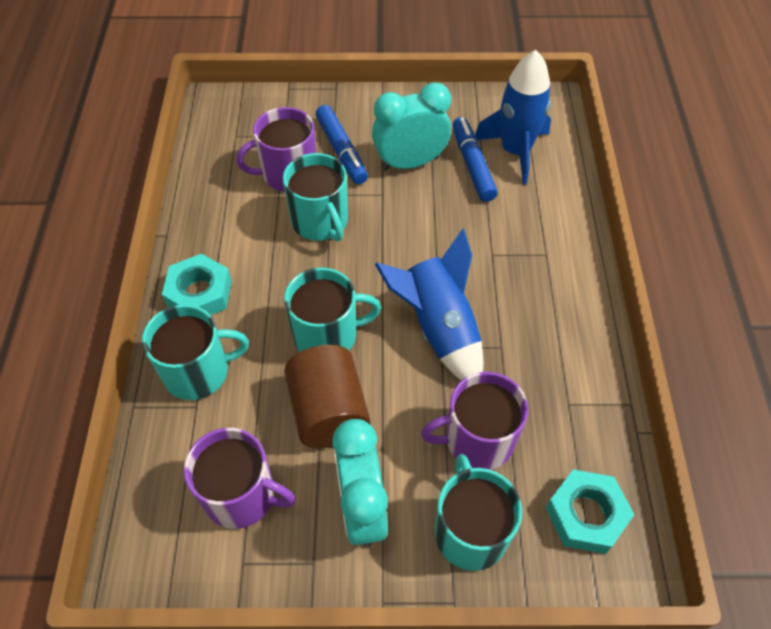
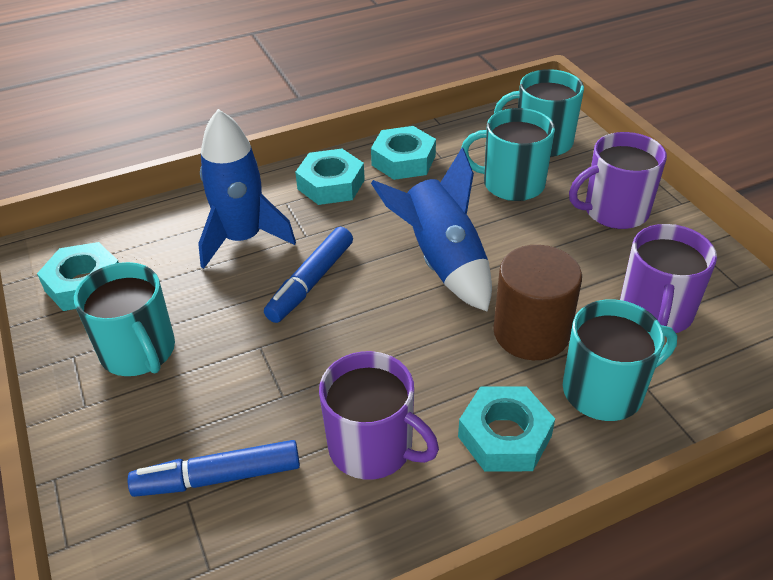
turquoise clock: [332,419,388,547] [372,82,451,171] = 2 -> none = 0
turquoise nut: [162,254,232,315] [546,469,635,554] = 2 -> [37,242,119,311] [295,149,365,205] [371,126,436,180] [458,386,555,471] = 4

